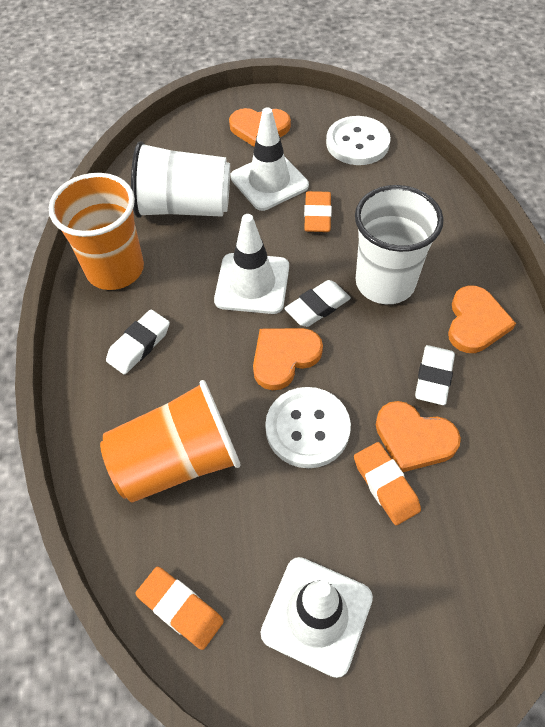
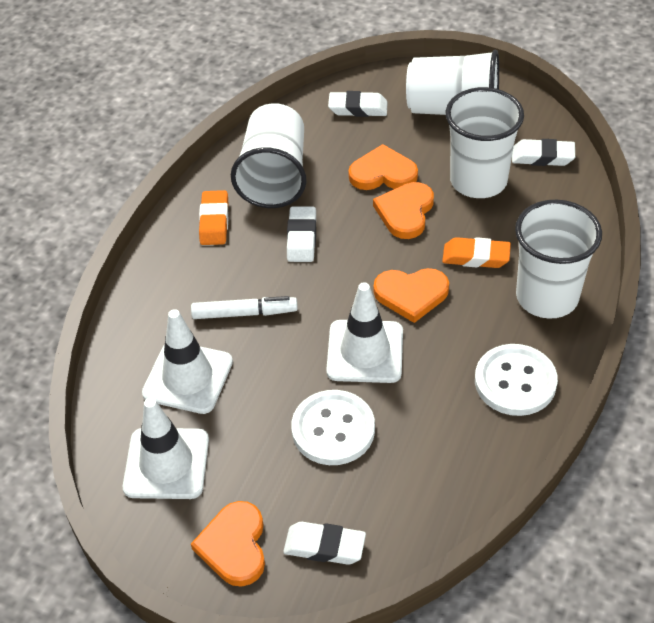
orange cup: [49,173,144,290] [100,380,241,503] = 2 -> none = 0
orange eraser: [136,567,224,650] [304,191,332,232] [354,442,421,525] = 3 -> [199,190,228,245] [442,237,511,268] = 2
white cup: [131,141,230,218] [355,185,444,304] = 2 -> [231,103,307,208] [406,50,499,115] [446,87,524,198] [515,200,602,319] = 4
white eraser: [106,310,170,375] [284,280,351,327] [415,345,455,405] = 3 -> [283,522,366,565] [287,206,316,262] [328,91,387,117] [512,139,575,166] = 4
white marker: none = 0 -> [191,296,298,319] = 1

